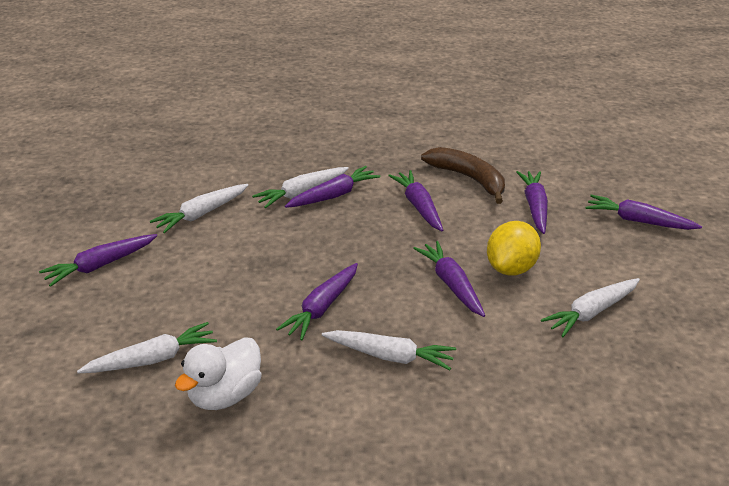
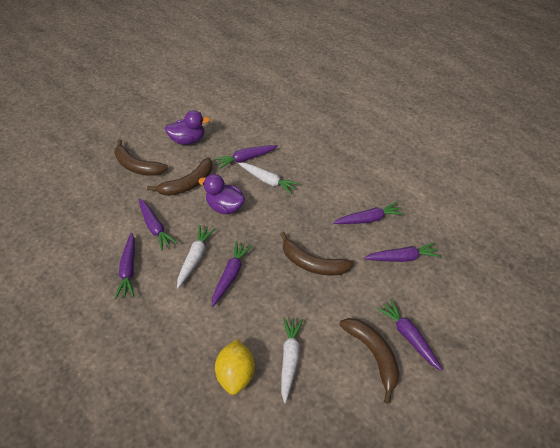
brown banana: [421,147,505,204] = 1 -> [114,139,168,176] [147,157,213,196] [280,232,354,276] [339,318,399,404] = 4
purple duck: none = 0 -> [165,110,210,145] [198,174,245,214] = 2
white carrot: [77,322,217,373] [150,184,249,233] [252,167,349,208] [322,330,456,370] [541,278,640,337] = 5 -> [177,225,215,288] [238,163,299,194] [281,317,303,403] = 3
white duck: [175,337,262,410] = 1 -> none = 0

